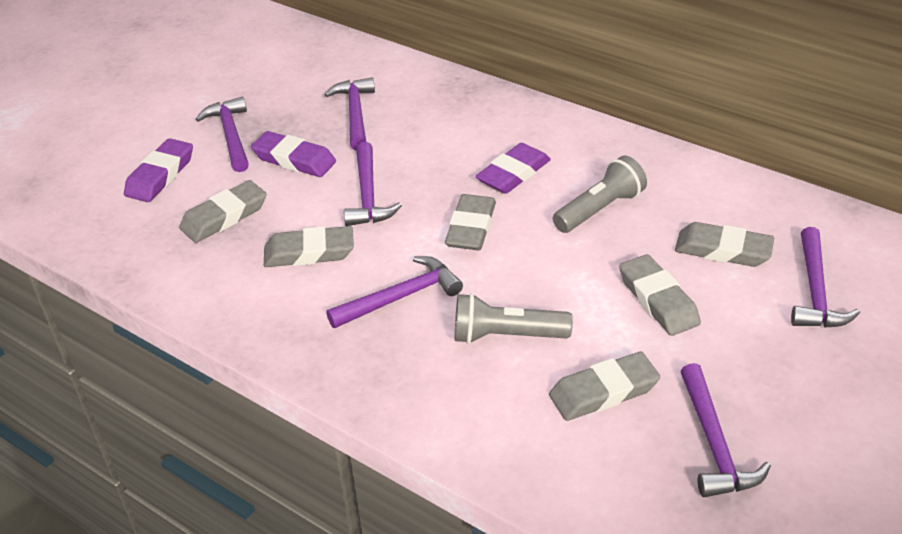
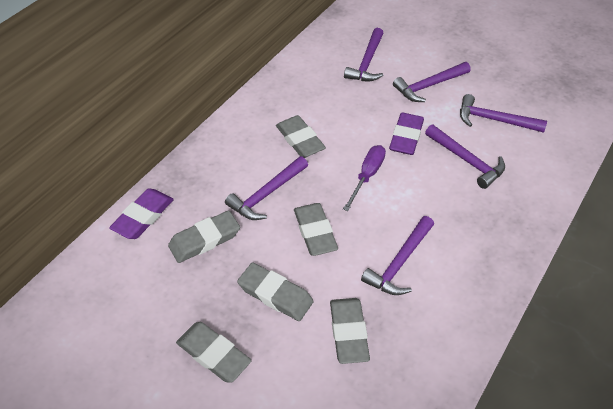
grey flashlight: [455,293,573,344] [553,156,647,233] = 2 -> none = 0
purple eraser: [124,138,193,202] [251,131,336,177] [476,143,551,194] = 3 -> [109,188,174,239] [389,113,424,155] = 2
purple screwdriver: none = 0 -> [343,145,386,211] = 1

